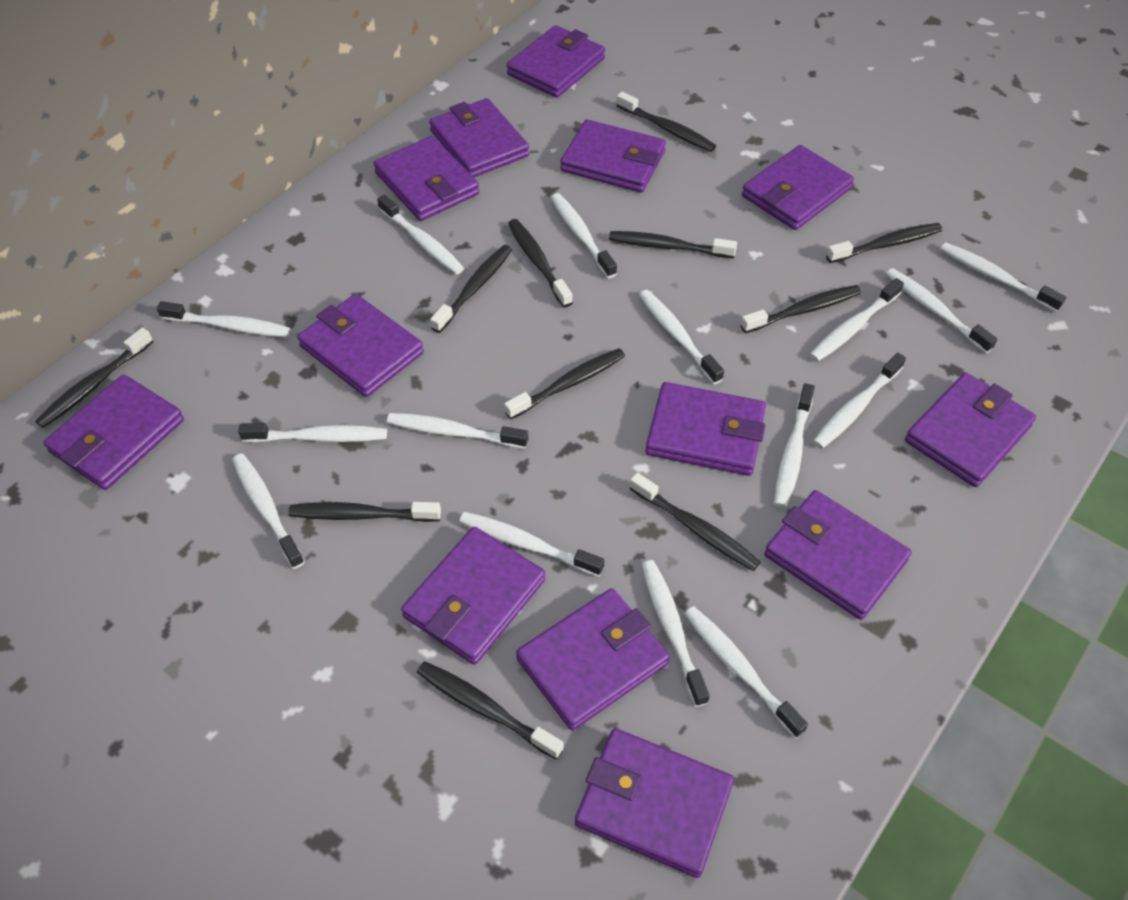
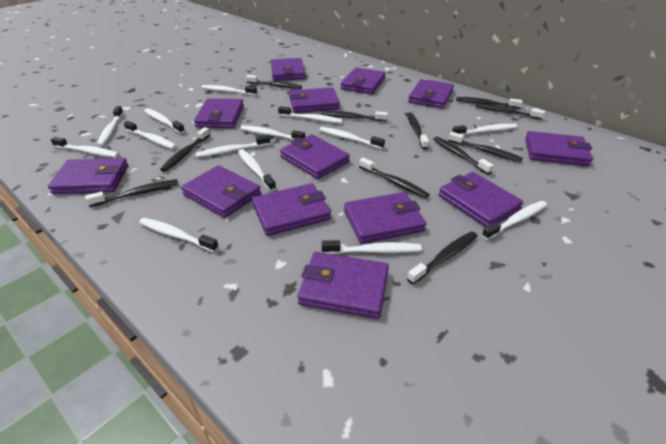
white toothbrush: [157,301,291,337] [232,454,305,569] [238,423,387,443] [377,195,464,274] [387,413,528,449] [459,512,604,577] [551,193,617,278] [639,290,724,384] [641,560,710,707] [684,606,808,738] [774,383,815,508] [810,278,904,362] [813,353,906,449] [886,268,998,353] [940,243,1066,312] = 15 -> [51,137,119,157] [97,106,124,147] [124,121,177,149] [139,218,219,252] [144,108,185,134] [196,135,270,157] [201,85,257,95] [238,149,276,191] [240,125,305,140] [278,106,343,123] [319,127,385,149] [322,240,422,254] [452,124,517,135] [482,201,547,240] = 14

